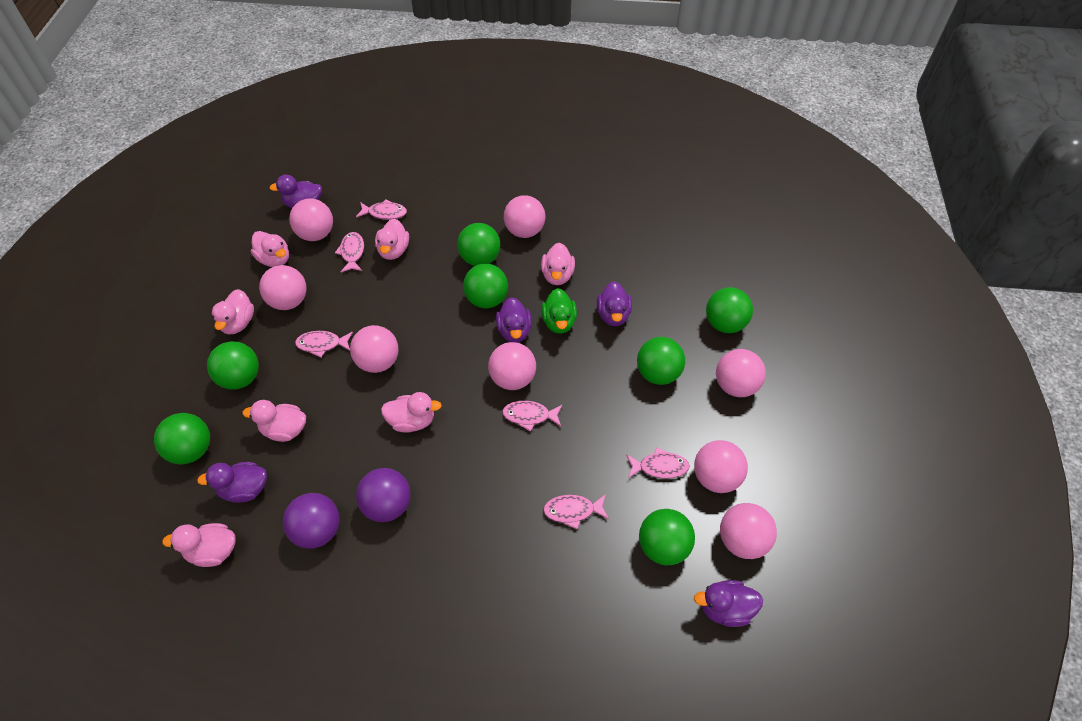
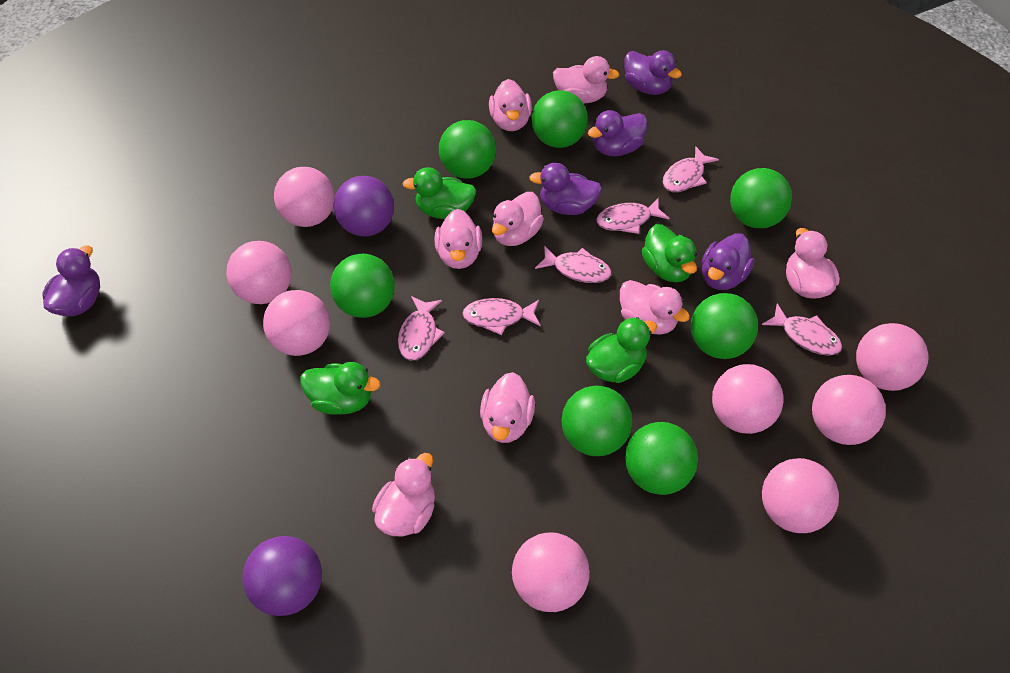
green duck: [541,288,577,334] = 1 -> [300,362,381,415] [402,167,476,219] [586,317,657,383] [642,224,697,282] = 4
pink duck: [162,523,236,567] [212,289,254,335] [242,400,306,442] [251,231,289,267] [375,218,409,260] [381,392,442,433] [541,243,575,285] = 7 -> [372,453,435,537] [434,209,482,269] [480,372,535,443] [489,79,532,131] [492,192,544,246] [553,56,619,103] [620,280,690,335] [786,228,840,299] = 8

